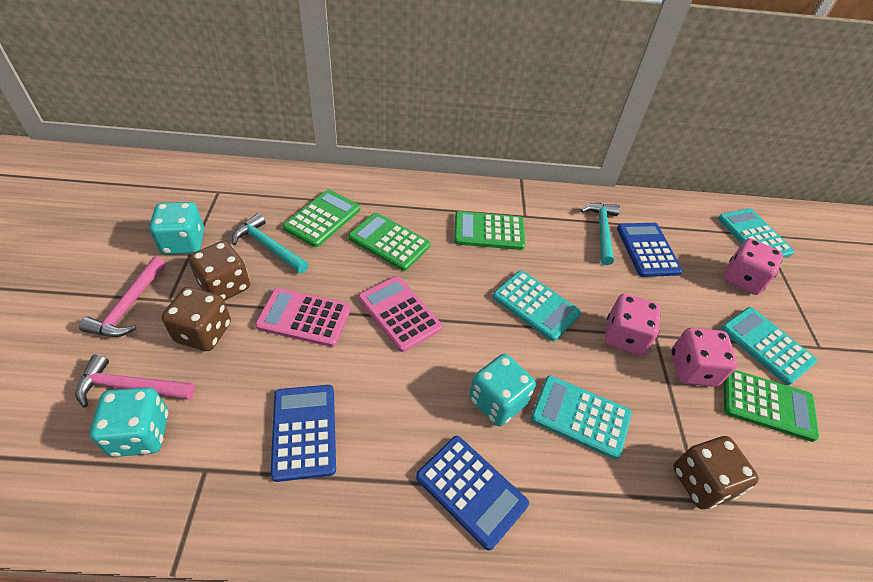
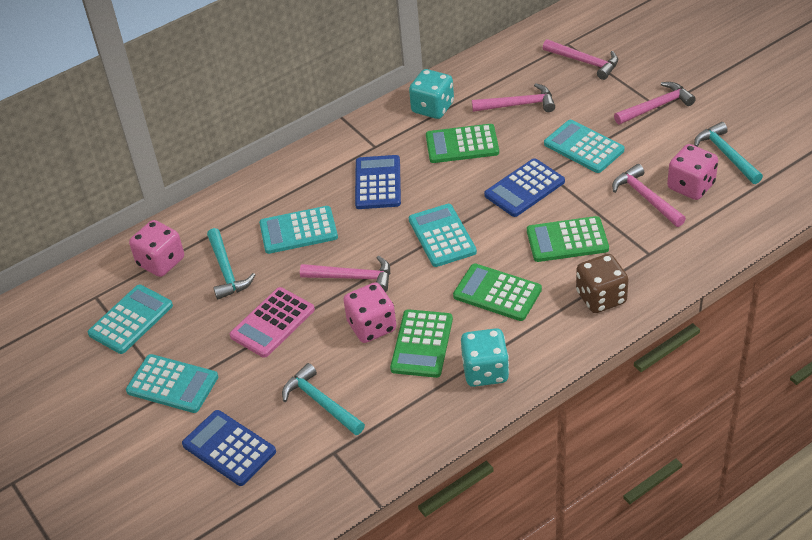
brown dice: [162,287,231,351] [189,241,250,301] [673,436,759,509] = 3 -> [576,254,629,313] = 1
pink calculator: [255,288,351,347] [358,276,442,352] = 2 -> [230,287,315,358] = 1
pink hammer: [75,354,195,407] [79,257,166,337] = 2 -> [300,256,390,292] [472,83,555,112] [543,39,618,80] [612,164,686,227] [614,82,696,124] = 5
turquoise calculator: [493,270,581,341] [531,375,632,459] [718,208,794,258] [721,307,817,385] = 4 -> [88,285,173,354] [126,354,218,413] [259,206,338,254] [409,204,477,267] [544,120,625,173] = 5
turquoise dice: [90,387,168,457] [149,202,204,255] [469,354,536,426] = 3 -> [409,69,454,119] [461,328,509,387] = 2
turquoise hammer: [232,213,308,273] [581,203,620,265] = 2 -> [207,228,255,300] [282,363,365,435] [694,122,763,184] = 3

